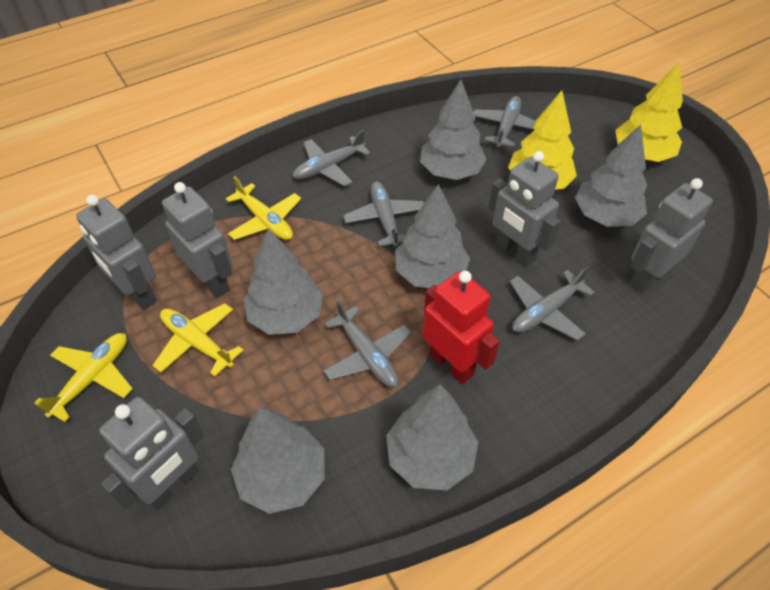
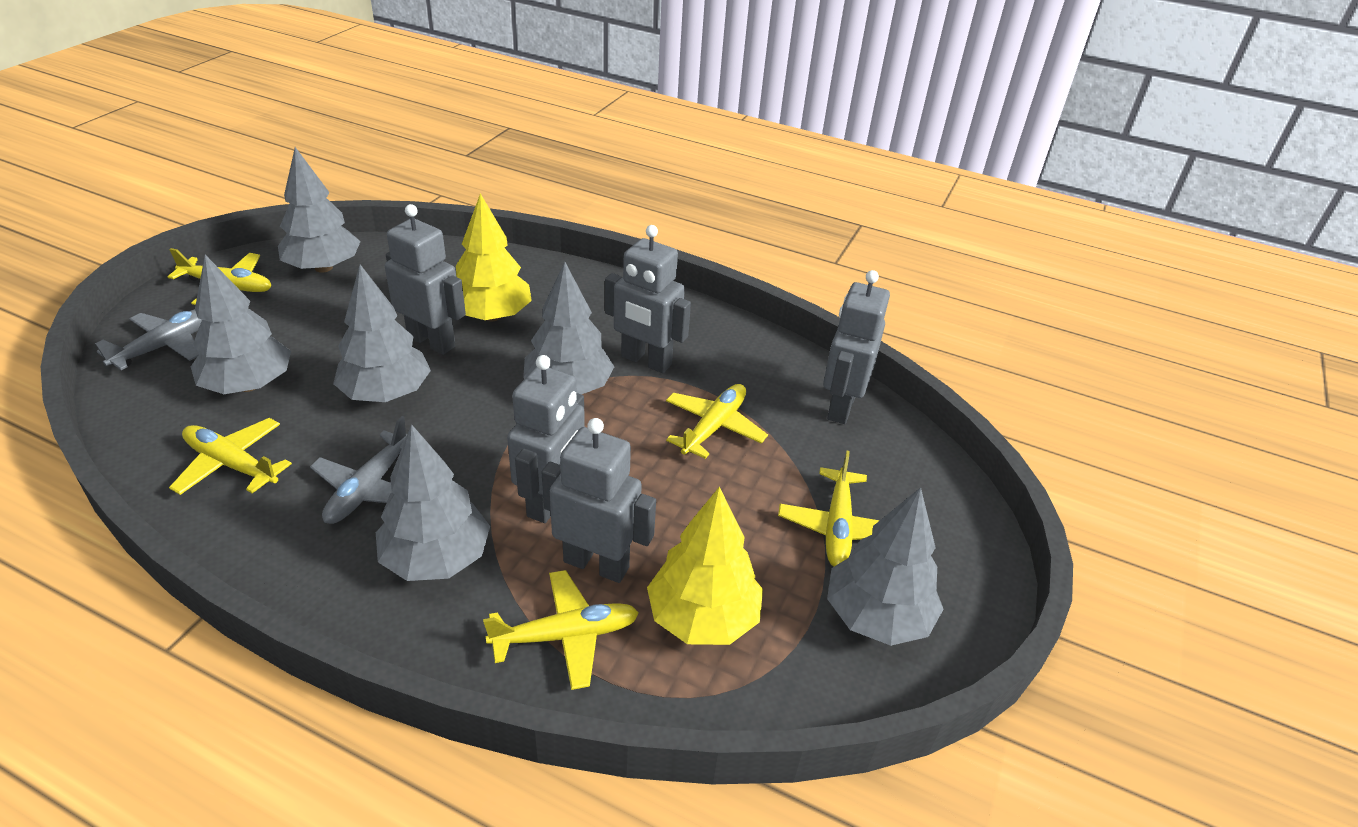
grey plane: [293,130,370,186] [324,300,411,388] [343,181,424,248] [473,96,536,147] [510,267,595,341] = 5 -> [95,309,202,370] [310,416,407,524] = 2
red robot: [423,271,500,384] = 1 -> none = 0
yellow plane: [34,333,133,422] [153,303,243,377] [226,176,301,240] = 3 -> [168,248,271,305] [169,418,292,495] [483,570,639,690] [666,384,768,459] [778,451,880,566] = 5

